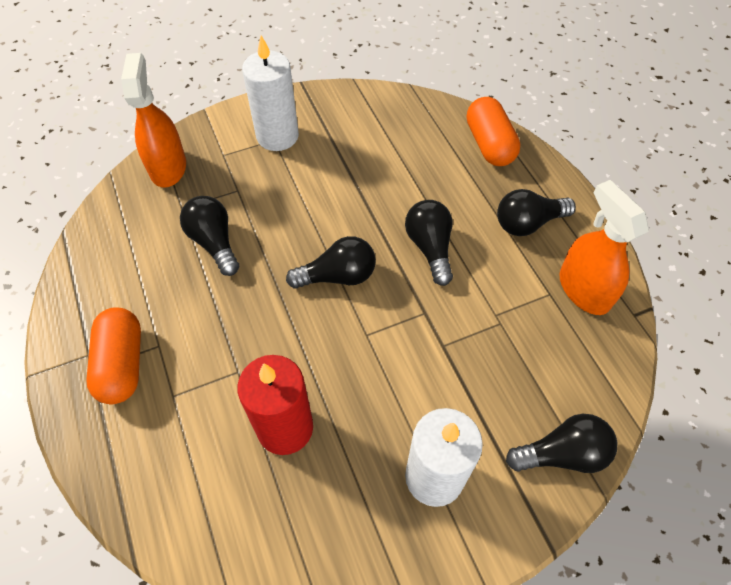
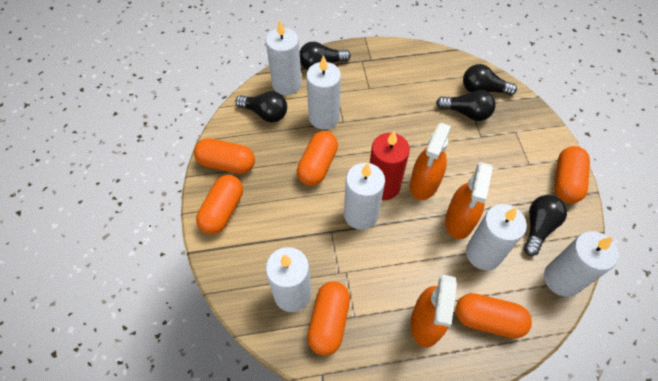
orange capsule: [86,307,141,404] [467,97,520,166] = 2 -> [194,138,255,174] [196,175,243,234] [297,131,338,186] [307,281,350,356] [456,293,532,339] [555,146,590,203] = 6
orange spray bottle: [121,53,186,188] [560,180,649,315] = 2 -> [410,123,452,200] [411,275,457,347] [445,162,493,239] = 3
white candle: [242,36,299,151] [405,408,483,507] = 2 -> [265,20,302,95] [266,247,311,312] [306,55,341,129] [344,163,385,230] [466,204,527,270] [544,231,619,297] = 6

